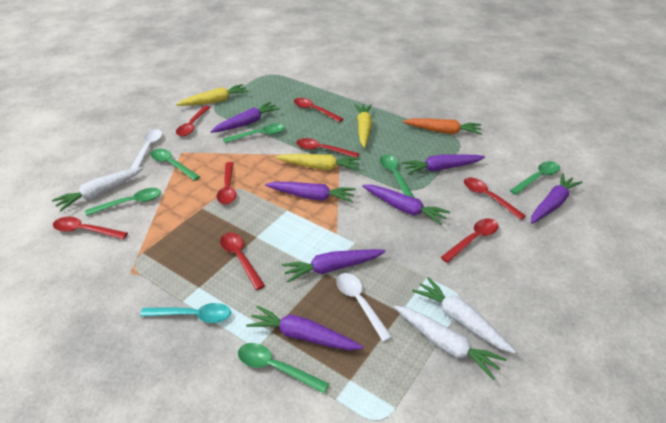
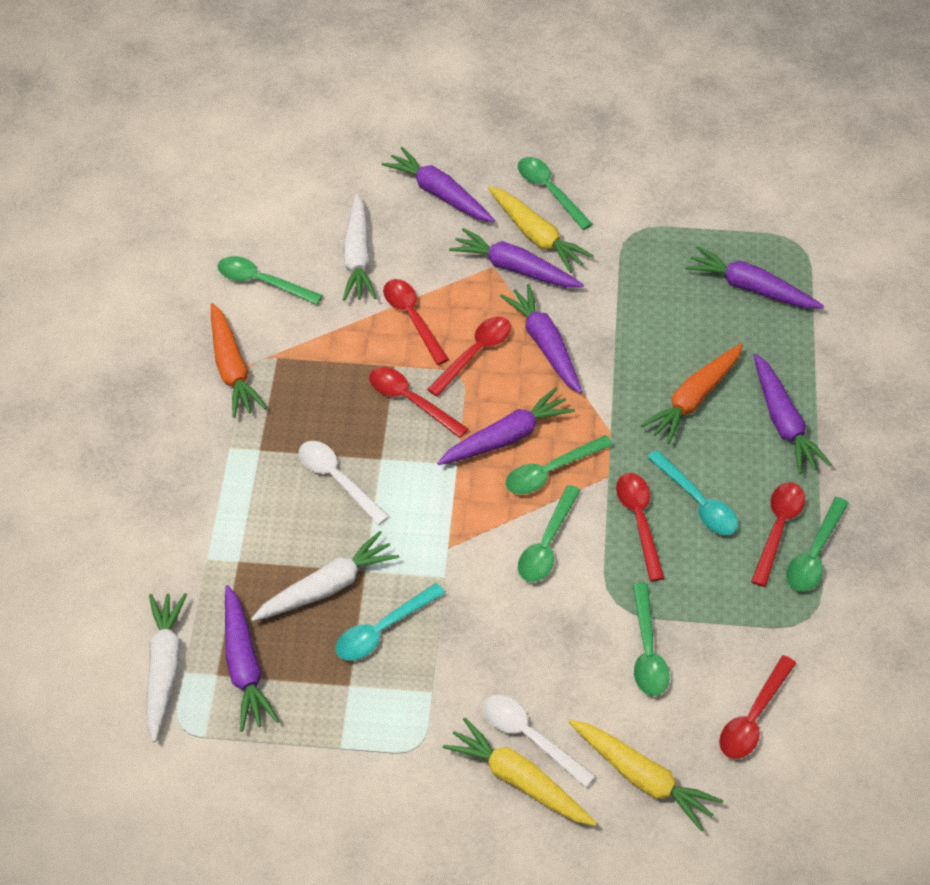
orange carrot: [403,118,482,134] = 1 -> [211,303,267,418] [641,343,743,444] = 2
red spoon: [53,217,128,239] [176,106,210,136] [217,162,236,205] [220,233,265,290] [294,98,343,122] [296,138,359,158] [441,218,498,263] [464,178,526,220] = 8 -> [369,367,468,438] [383,279,449,365] [427,317,511,397] [616,473,665,581] [719,655,796,759] [751,482,805,587] = 6
turquoise spoon: [140,303,231,323] = 1 -> [335,583,445,661] [647,450,738,535] = 2

